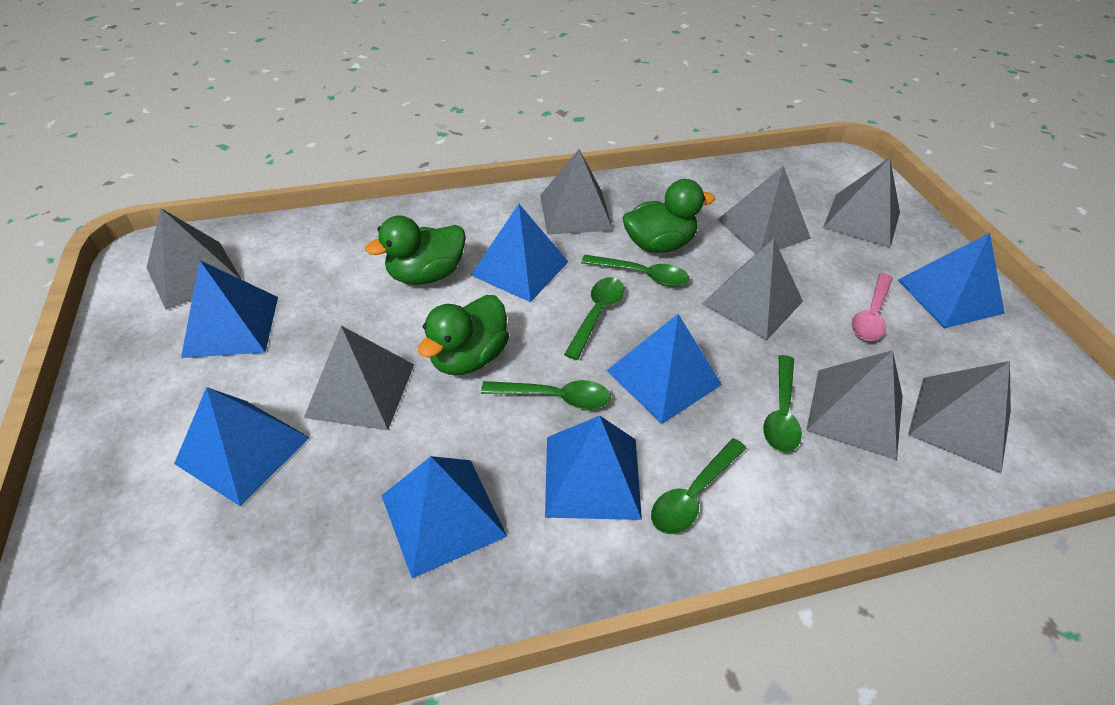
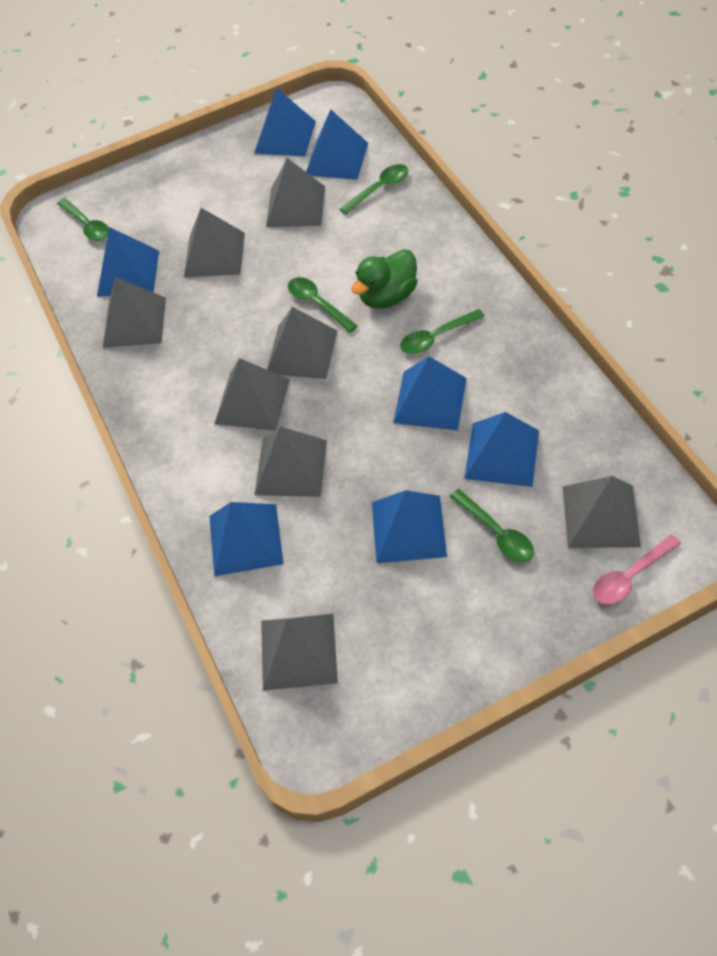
green duck: [365,216,466,285] [418,295,509,375] [623,179,715,253] = 3 -> [351,249,418,309] = 1

